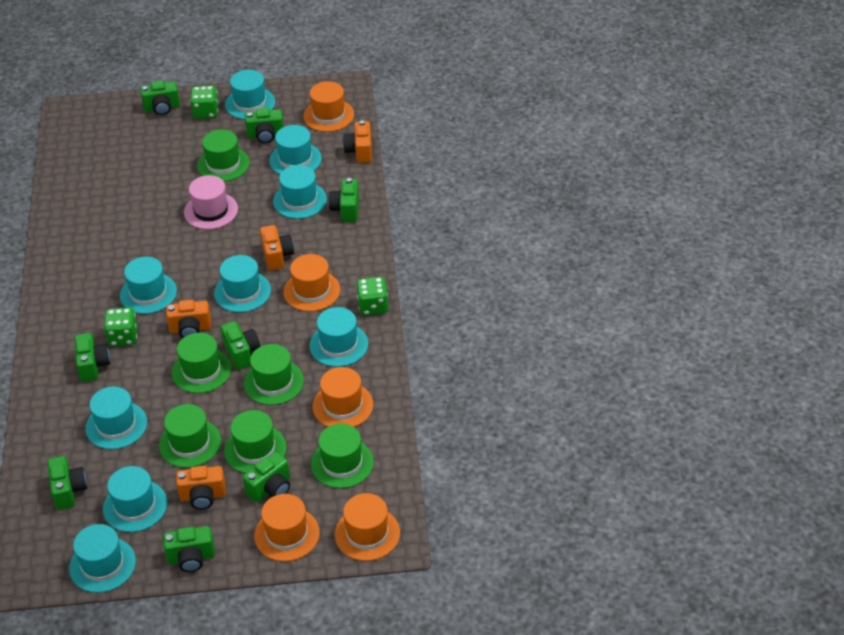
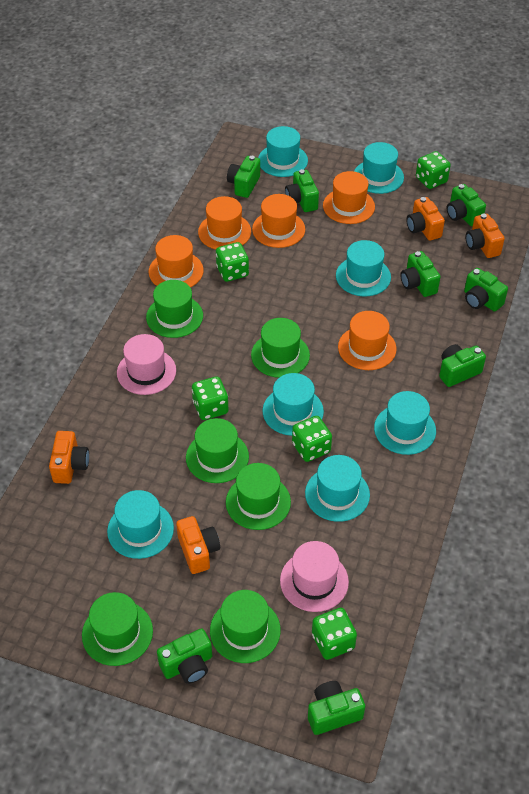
green dice: [104,307,138,346] [190,85,219,119] [356,277,388,316] = 3 -> [192,376,229,420] [216,242,249,282] [292,416,332,462] [312,608,357,660] [416,151,451,189] = 5
pink hat: [184,175,238,229] = 1 -> [117,334,176,395] [280,541,349,612] = 2
turquoise hat: [69,524,136,593] [85,387,147,449] [103,466,167,532] [120,257,177,314] [214,255,271,312] [225,70,275,119] [269,125,322,174] [273,165,327,219] [309,307,368,367] = 9 -> [107,490,174,559] [258,126,308,177] [262,373,324,436] [305,455,370,522] [336,240,391,296] [354,142,404,194] [374,391,436,455] = 7

